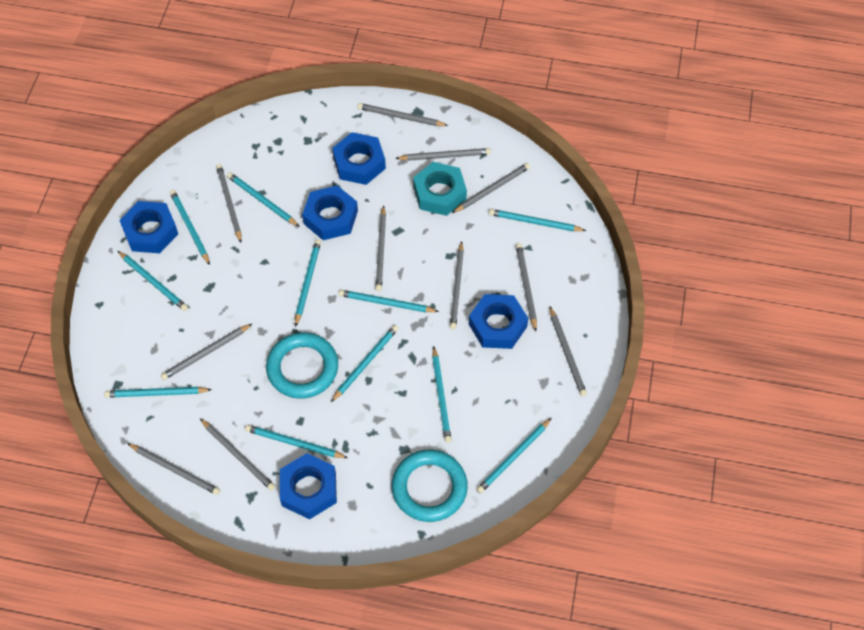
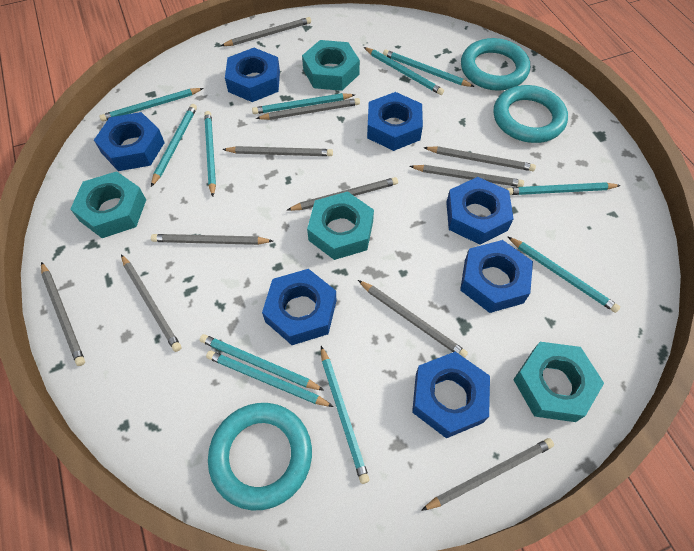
blue nut: [119,201,178,253] [280,453,337,520] [302,185,358,240] [332,132,386,185] [469,294,528,349] = 5 -> [94,112,165,171] [225,48,280,102] [262,269,336,345] [367,92,423,151] [412,352,490,438] [446,177,514,245] [460,240,533,313] = 7
turquoise nut: [413,162,467,216] = 1 -> [71,171,146,238] [302,40,360,91] [307,191,374,260] [513,342,604,422] = 4
turquoise ring: [266,332,338,399] [392,450,468,522] = 2 -> [208,403,312,510] [461,38,530,91] [494,85,568,143] = 3

